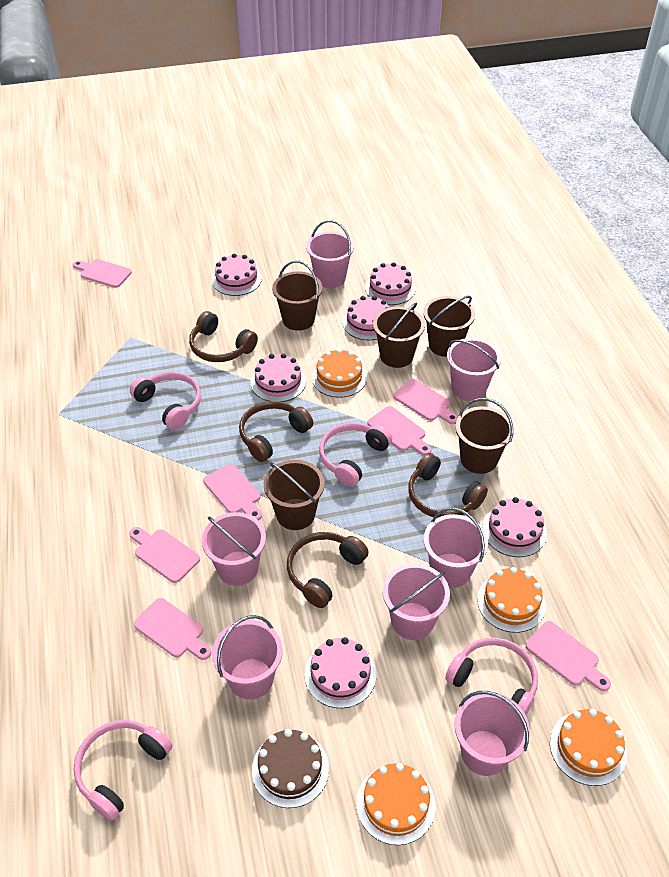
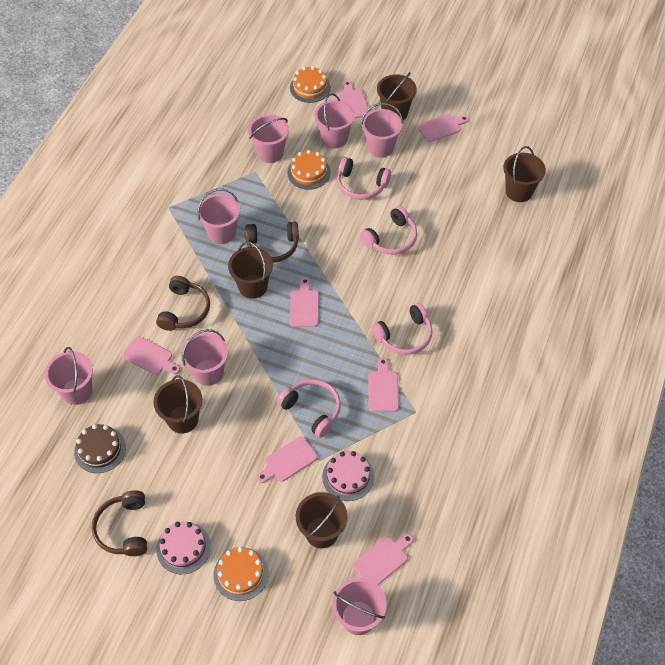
brown headphones: [189,311,258,362] [239,401,313,462] [287,532,369,608] [408,453,488,518] = 4 -> [92,490,147,556] [156,276,210,331] [245,222,299,263] = 3
orange cake: [312,349,367,398] [356,763,436,845] [477,567,546,633] [550,709,627,786] = 4 -> [214,547,269,601] [287,150,331,190] [290,66,331,103] = 3
pink cake: [212,254,262,296] [251,353,306,402] [305,637,376,708] [342,296,389,340] [365,262,415,305] [483,497,547,557] = 6 -> [156,521,211,574] [322,451,374,501] = 2

